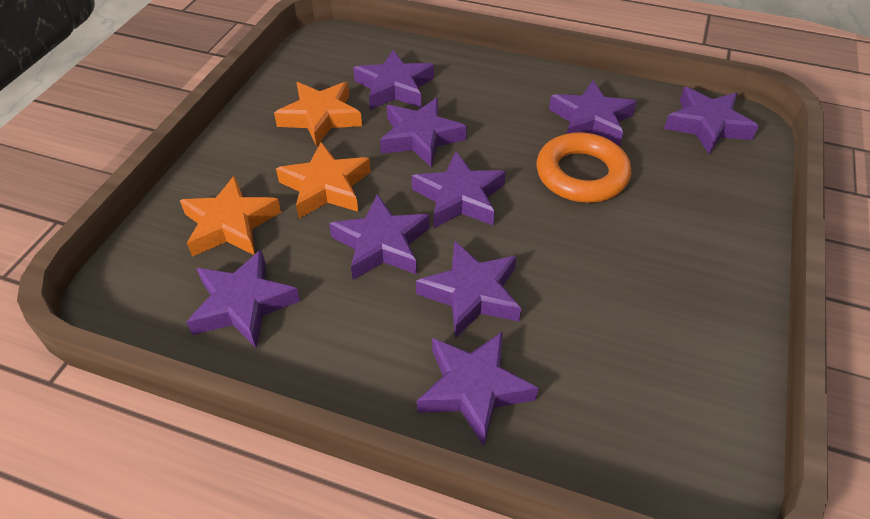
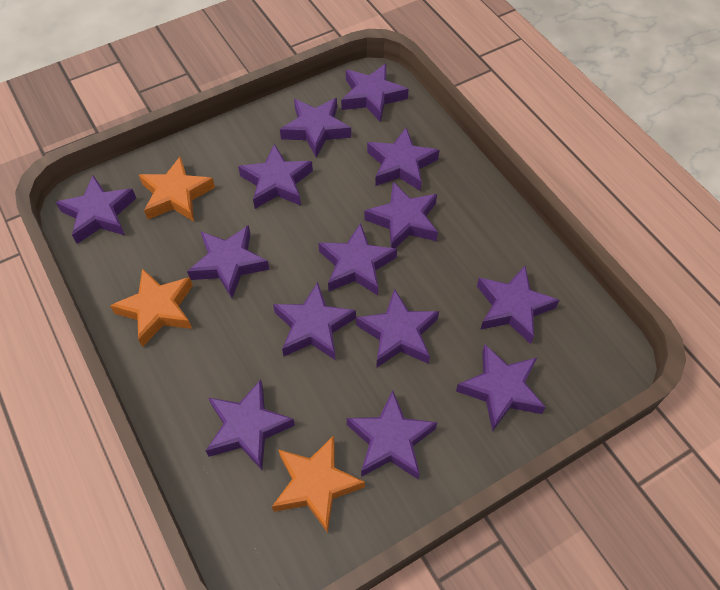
orange ring: [537,132,631,203] = 1 -> none = 0
purple star: [186,249,300,348] [329,194,430,280] [353,50,434,110] [380,98,467,168] [412,152,506,229] [416,241,521,338] [417,331,538,446] [549,81,637,146] [664,87,759,155] = 9 -> [56,175,136,244] [187,225,269,298] [206,380,295,470] [238,144,313,209] [273,282,356,361] [280,98,351,158] [318,223,397,295] [341,64,409,122] [347,390,437,479] [356,288,439,368] [364,182,438,248] [367,128,440,191] [456,345,546,432] [477,266,559,344] = 14

